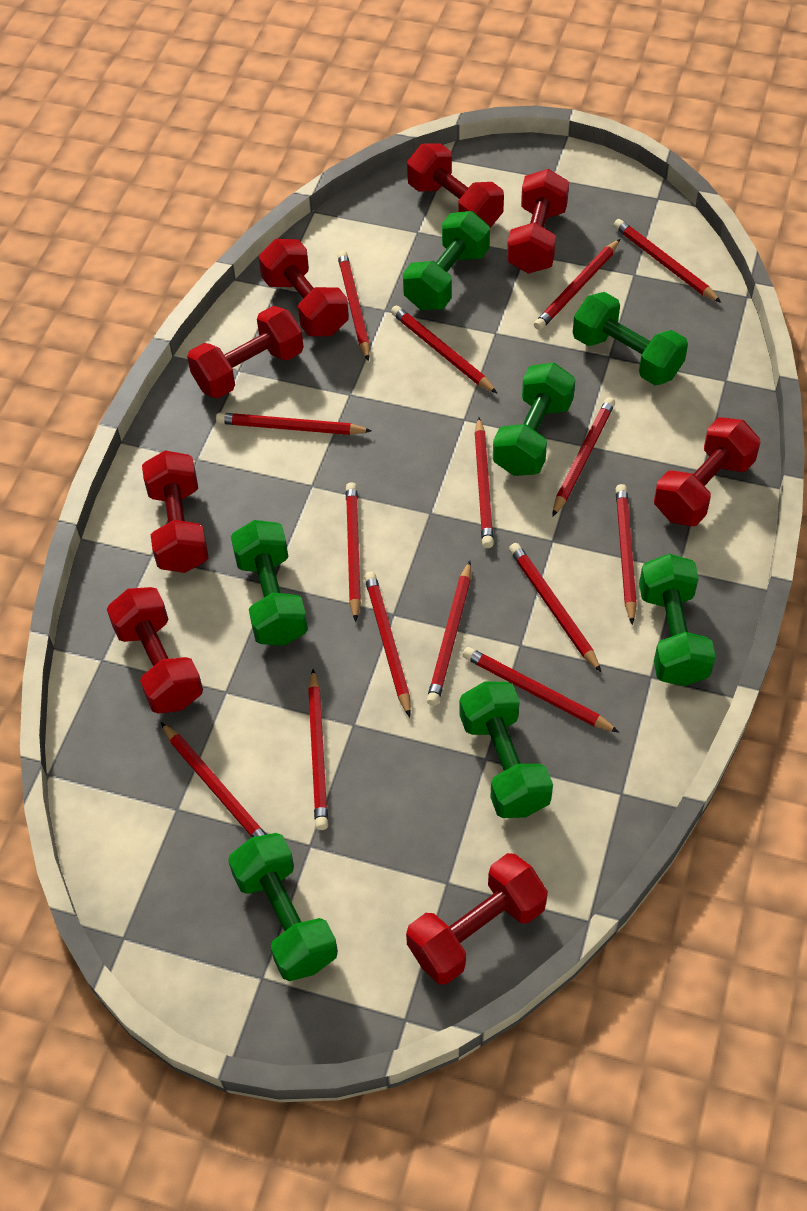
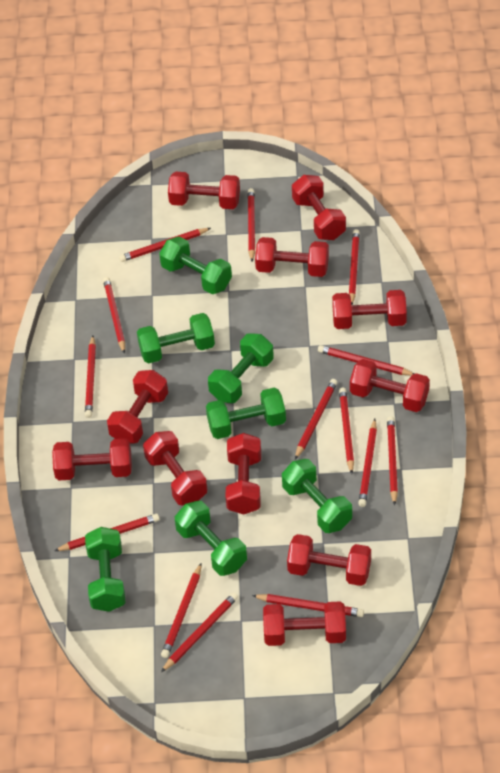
red dumbbell: [107,587,203,713] [142,450,209,573] [187,306,304,398] [259,239,349,336] [406,853,548,984] [407,143,504,228] [507,169,569,274] [654,418,761,526] = 8 -> [52,438,132,480] [107,370,168,444] [143,431,207,505] [168,171,240,209] [225,433,261,515] [255,237,329,277] [263,601,346,646] [287,534,371,586] [292,175,346,240] [332,290,407,329] [350,359,430,412] = 11
red pencil: [161,722,267,837] [216,412,372,435] [308,669,328,830] [337,251,370,361] [346,482,361,622] [364,571,411,717] [391,306,497,393] [427,561,471,706] [463,647,619,733] [474,417,494,548] [509,543,601,672] [534,239,620,330] [552,397,615,517] [613,219,722,303] [616,484,637,625] = 15 -> [54,514,160,551] [85,335,96,418] [103,277,125,354] [119,228,211,262] [161,563,202,658] [161,592,238,672] [248,188,255,261] [252,594,364,617] [295,379,338,459] [318,345,414,376] [339,387,354,474] [349,229,360,305] [358,419,377,507] [387,416,398,506] = 14

